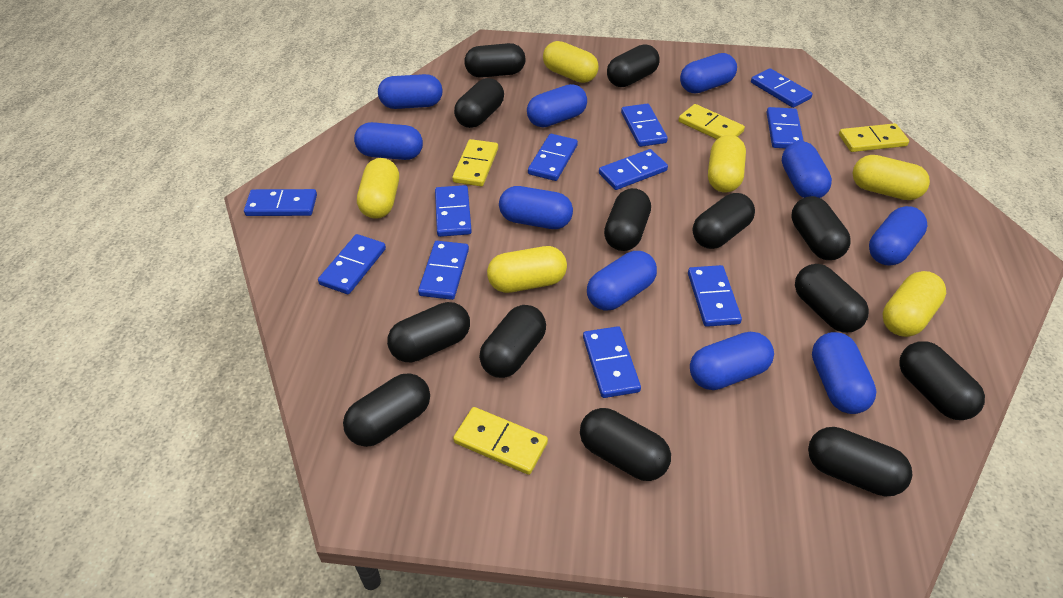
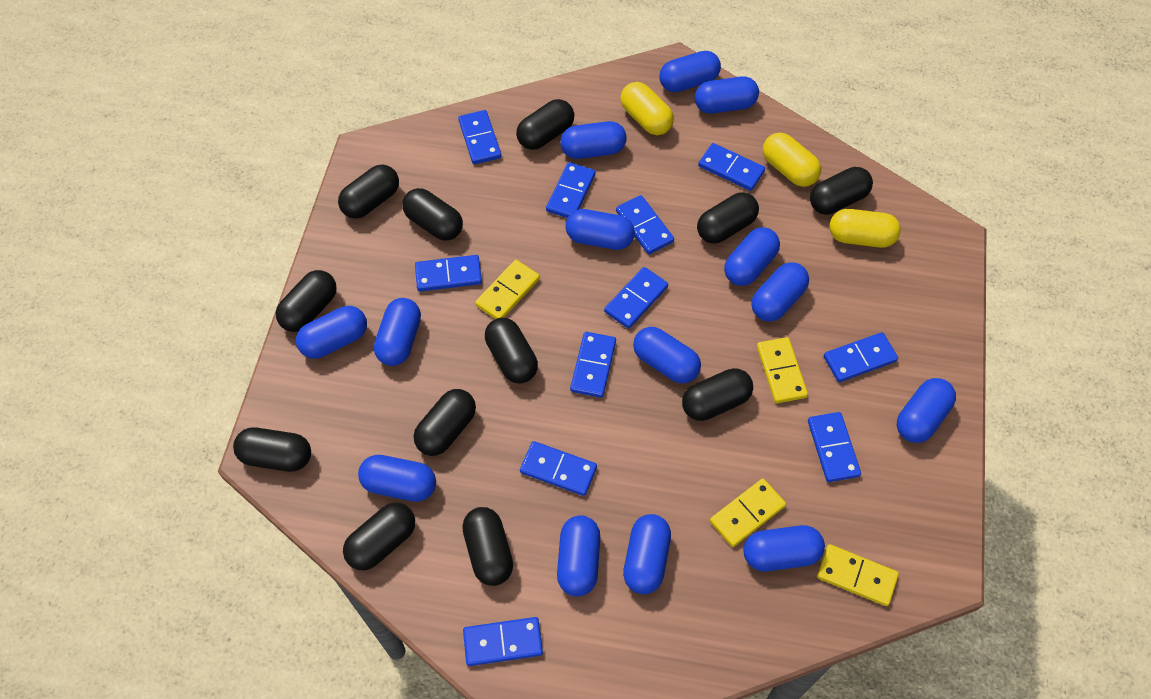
black capsule: [343,373,430,447] [387,302,470,362] [454,78,504,128] [464,43,525,78] [479,305,546,378] [580,408,671,481] [604,188,651,251] [607,44,660,87] [693,193,755,249] [792,196,851,260] [795,264,869,333] [808,427,912,496] [899,341,985,420] = 13 -> [233,428,311,472] [276,270,337,332] [338,164,399,219] [343,503,415,570] [402,188,463,241] [414,389,476,456] [462,507,513,586] [485,318,538,383] [516,99,574,150] [682,368,753,421] [697,192,759,244] [810,167,873,215] = 12
blue capsule: [354,122,423,160] [378,74,443,109] [499,186,573,229] [527,84,587,127] [587,251,657,311] [680,53,737,93] [690,332,774,390] [782,141,832,198] [812,332,877,414] [869,206,928,266] = 10 -> [296,306,367,359] [358,455,436,502] [374,298,421,366] [557,515,600,597] [560,121,627,159] [566,209,635,250] [623,514,671,594] [633,327,701,384] [659,51,721,92] [695,76,759,114] [724,227,780,286] [743,525,825,572] [751,262,809,321] [897,378,956,443] = 14
yellow capsule: [357,158,399,219] [487,246,567,293] [543,41,599,83] [708,135,746,192] [852,155,930,200] [883,271,946,337] = 6 -> [620,82,674,135] [763,132,821,187] [829,209,901,248] = 3

